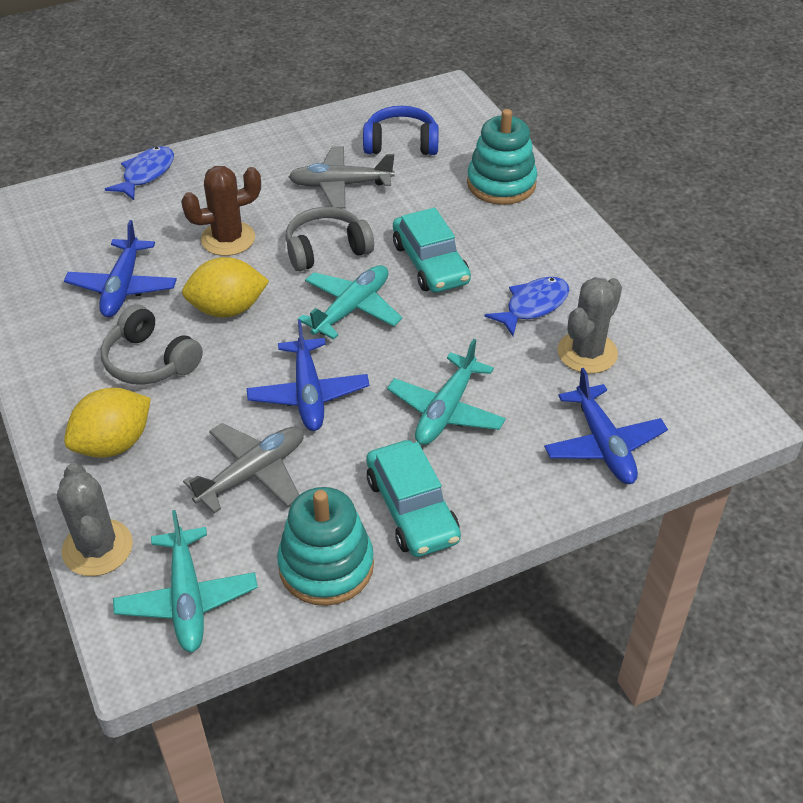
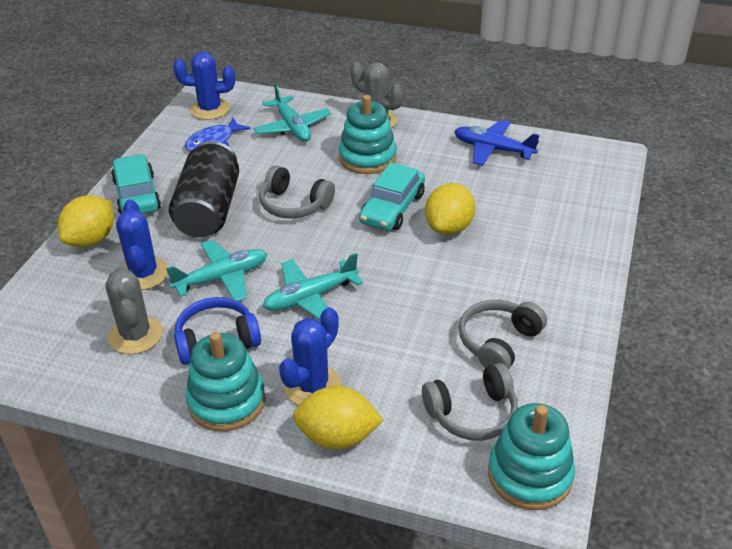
black can: none = 0 -> [169,141,239,238] = 1
blue cactus: none = 0 -> [116,199,168,290] [173,51,235,120] [279,307,341,405] = 3
blue fish: [105,146,174,200] [484,277,569,336] = 2 -> [184,117,250,151] = 1
blue plane: [64,220,177,317] [247,319,370,431] [544,368,668,484] = 3 -> [454,120,540,165] = 1
brown cactus: [181,166,261,256] = 1 -> none = 0
grey headphones: [101,304,203,385] [285,207,374,271] = 2 -> [259,165,335,219] [422,363,518,441] [459,300,547,369] = 3
grey plane: [183,423,304,513] [288,146,395,209] = 2 -> none = 0
turquoise stacking toy: [277,487,374,606] [467,109,537,205] = 2 -> [185,332,266,431] [339,95,397,174] [488,403,575,510] = 3
yellow lemon: [64,388,151,458] [182,257,269,318] = 2 -> [58,195,114,247] [293,386,383,449] [425,183,475,235] = 3

